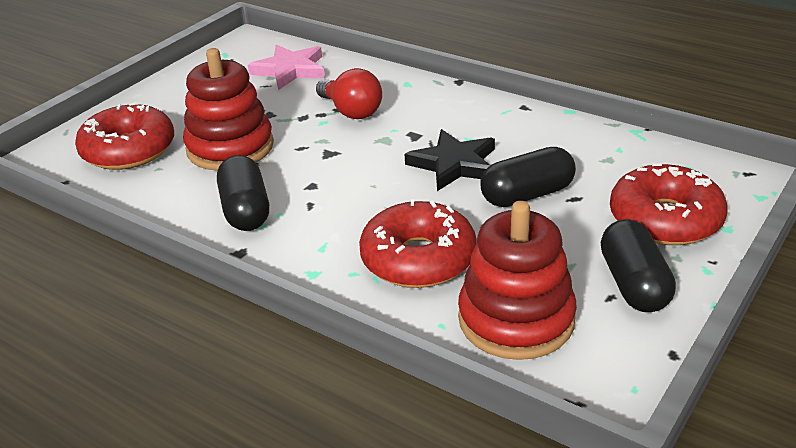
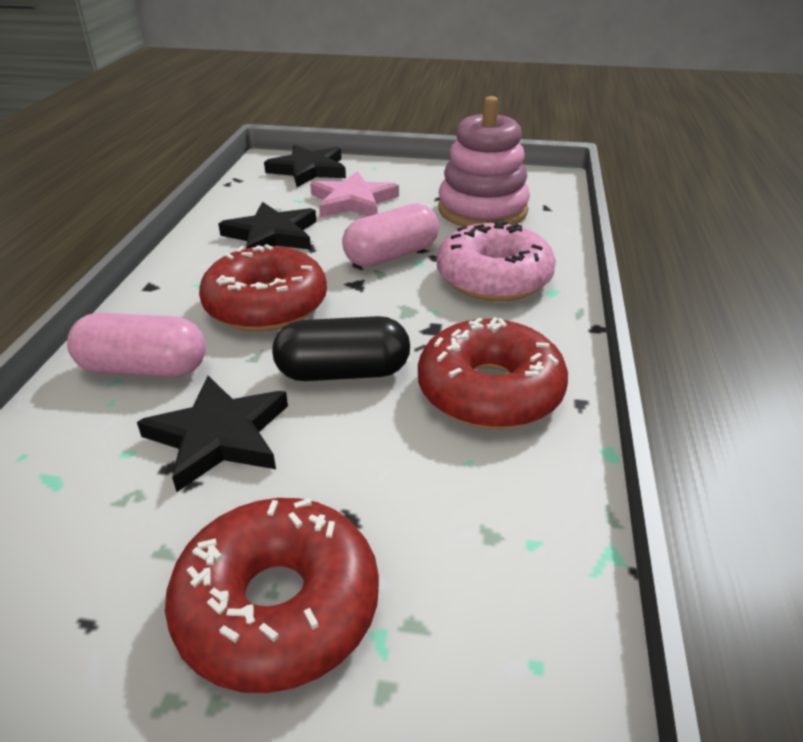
black capsule: [217,155,269,231] [480,147,576,207] [601,219,676,312] = 3 -> [272,316,410,381] = 1
black star: [405,129,495,191] = 1 -> [137,376,288,492] [218,202,316,250] [264,145,346,187] = 3
pink capsule: none = 0 -> [67,313,206,377] [342,203,439,267] = 2
pink donut: none = 0 -> [437,222,556,301] = 1
pink stacking toy: none = 0 -> [438,96,530,226] = 1
red light bulb: [316,68,382,119] = 1 -> none = 0
red stacking toy: [183,48,274,171] [458,201,577,360] = 2 -> none = 0

